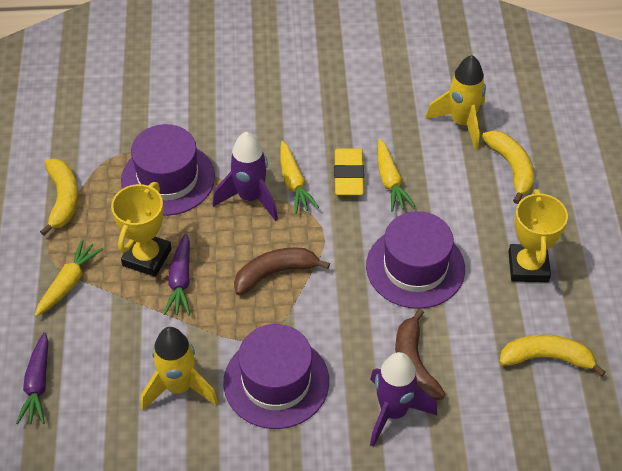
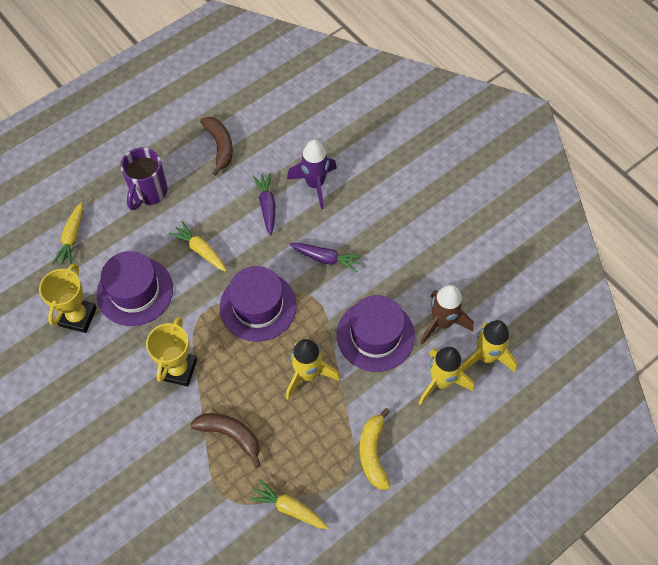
brown rocket: none = 0 -> [420,285,474,345] = 1
purple mug: none = 0 -> [120,148,168,210] = 1
purple rocket: [213,132,278,221] [370,352,437,447] = 2 -> [287,140,337,209] = 1
yellow banana: [40,158,78,236] [482,130,534,204] [499,335,606,377] = 3 -> [359,408,390,490] = 1
yellow eraser: [334,148,364,195] = 1 -> none = 0
yellow rocket: [141,327,218,411] [425,55,486,150] = 2 -> [286,339,340,399] [418,347,474,405] [461,320,517,372] = 3

